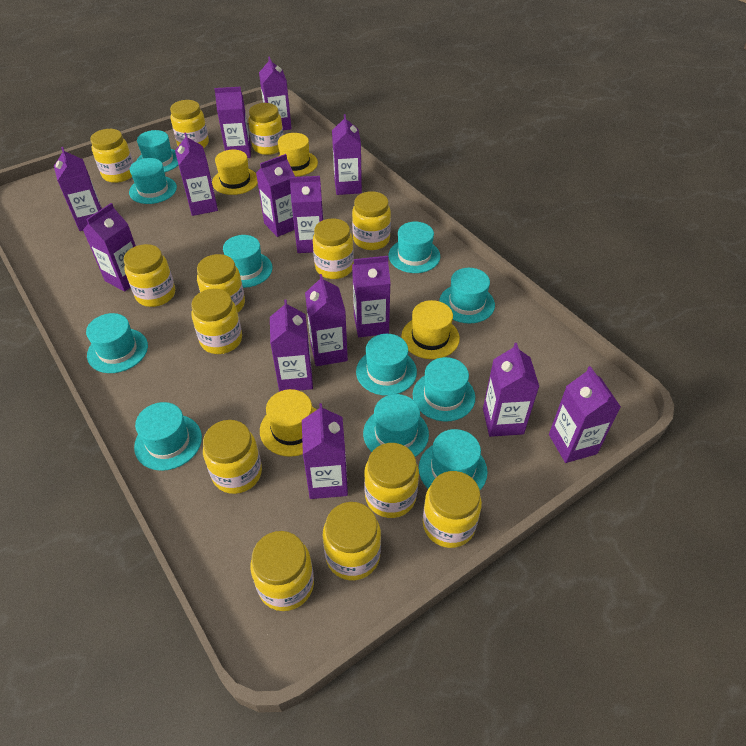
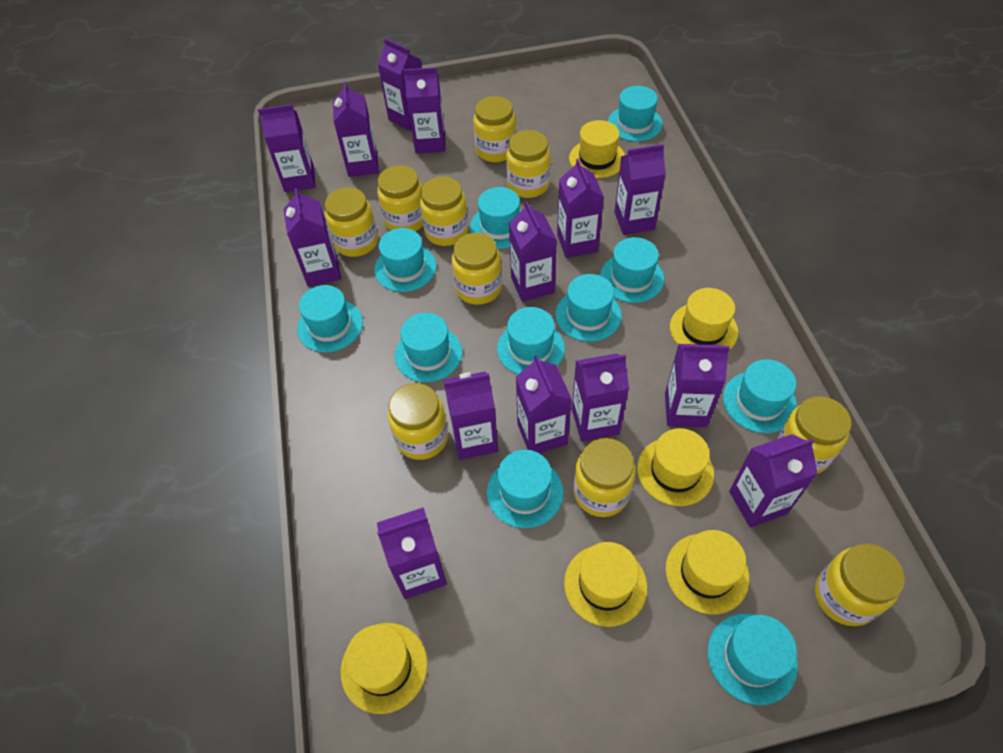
yellow hat: [212,150,258,195] [260,389,316,457] [277,133,318,177] [401,300,460,359] = 4 -> [341,623,427,714] [564,542,647,627] [569,120,625,178] [637,428,714,506] [666,530,749,615] [670,288,738,350] = 6
yellow jar: [90,129,133,183] [124,244,175,307] [170,100,209,148] [191,289,242,354] [197,254,245,313] [203,420,262,494] [248,103,283,155] [250,531,314,611] [313,218,354,279] [323,502,381,580] [352,191,391,250] [364,443,419,518] [423,471,482,548] = 13 -> [325,187,378,257] [377,165,423,231] [388,383,448,460] [420,177,468,246] [452,233,502,305] [473,96,516,162] [506,130,551,198] [573,438,636,517] [777,396,852,474] [815,544,905,626] = 10

